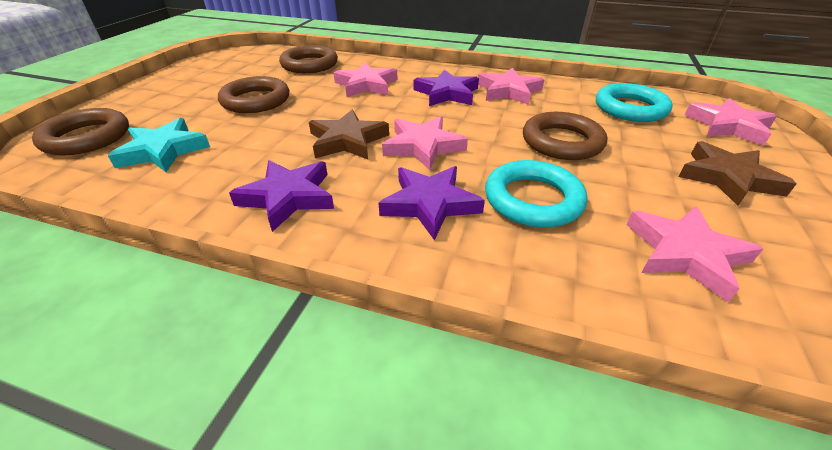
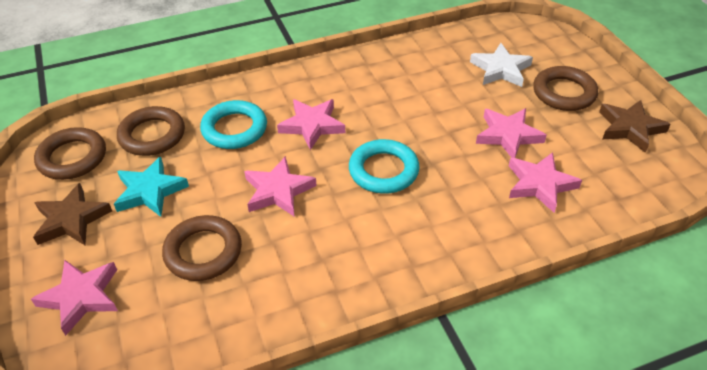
purple star: [229,160,334,232] [379,166,485,240] [413,70,479,106] = 3 -> none = 0
white star: none = 0 -> [470,43,533,87] = 1

